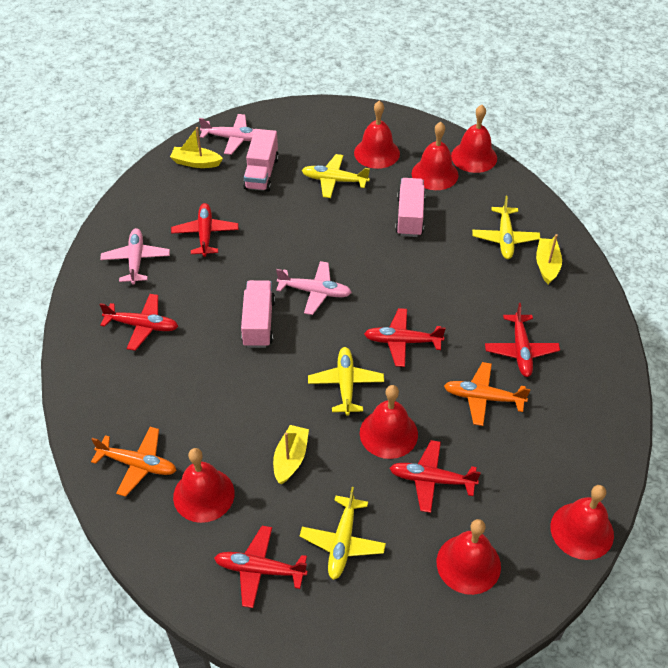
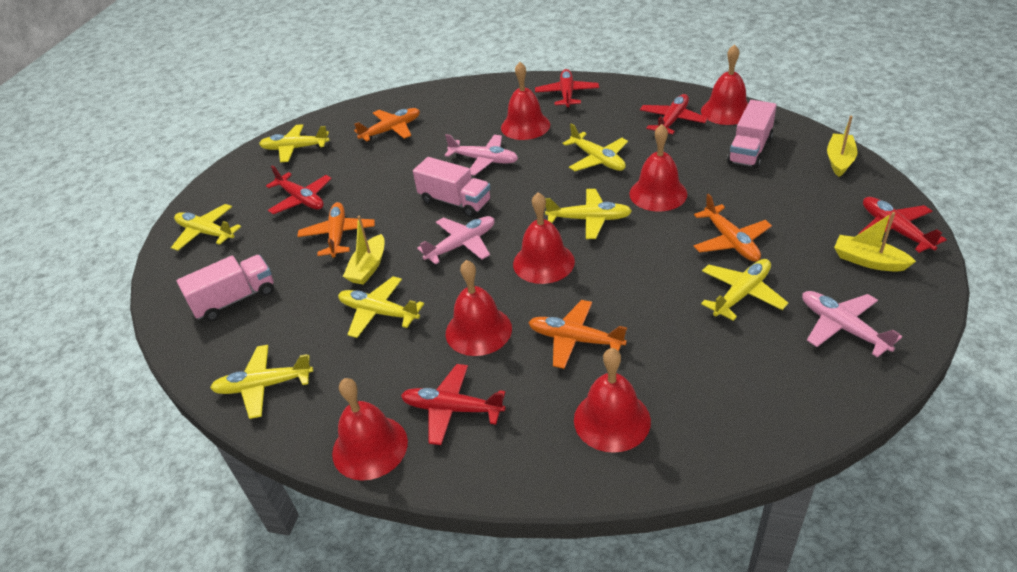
orange plane: [91,427,177,497] [444,362,530,426] = 2 -> [297,202,375,258] [354,108,420,142] [528,300,627,369] [694,194,772,262] = 4
red plane: [99,294,178,351] [171,203,239,257] [214,526,308,608] [364,308,446,367] [390,440,481,513] [485,303,560,377] = 6 -> [266,166,332,214] [401,364,506,445] [535,69,599,108] [640,94,708,134] [859,197,947,253] = 5
yellow plane: [300,487,386,580] [301,154,370,198] [308,347,384,416] [472,196,540,259] = 4 -> [171,204,242,251] [210,345,314,419] [259,124,330,162] [338,276,424,338] [545,189,632,239] [562,123,628,171] [701,259,788,321] = 7

